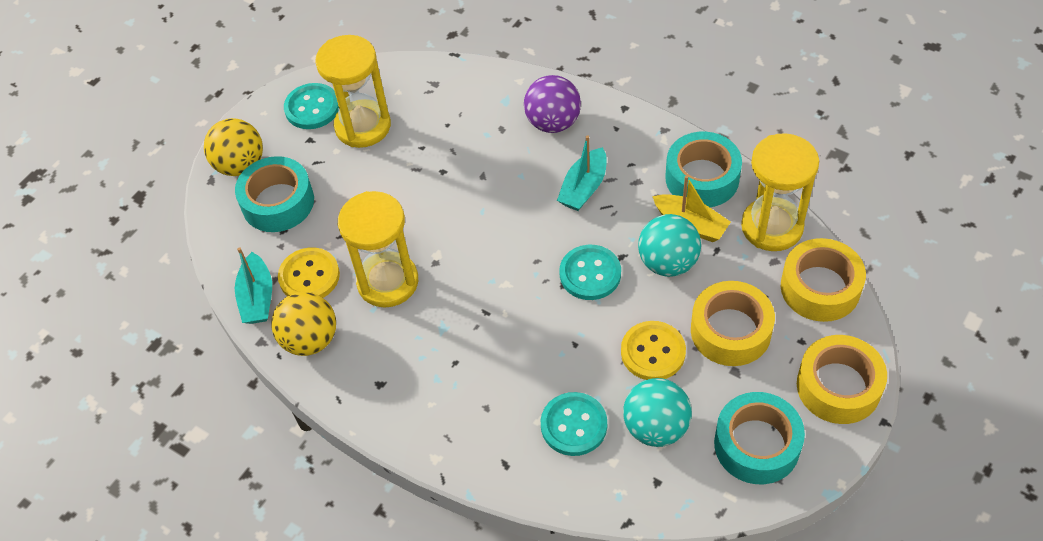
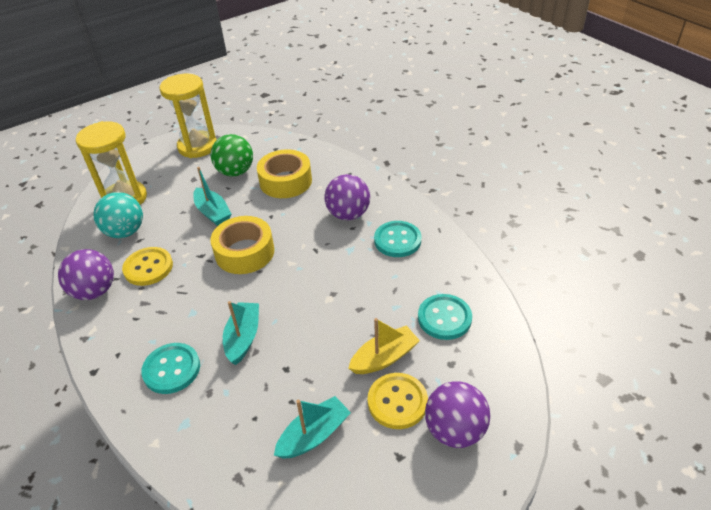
green ball: none = 0 -> [211,134,253,176] = 1
purple ball: [524,75,581,133] = 1 -> [58,249,114,300] [324,174,370,220] [425,382,490,448] = 3
turquoise ball: [623,378,692,447] [638,214,701,277] = 2 -> [93,192,143,238] = 1
turquoise boat: [235,247,272,324] [557,135,607,211] = 2 -> [193,167,231,226] [223,301,259,365] [274,396,351,459] = 3
turquoise tape: [235,156,314,232] [665,132,742,207] [714,392,805,484] = 3 -> none = 0
yellow ball: [204,118,263,176] [271,292,336,356] = 2 -> none = 0
yellow hourglass: [315,35,391,148] [338,191,418,308] [741,133,819,251] = 3 -> [76,121,147,205] [160,74,216,158] = 2
yellow tape: [691,281,775,366] [781,238,866,322] [797,335,887,424] = 3 -> [210,216,274,274] [257,149,312,198] = 2

